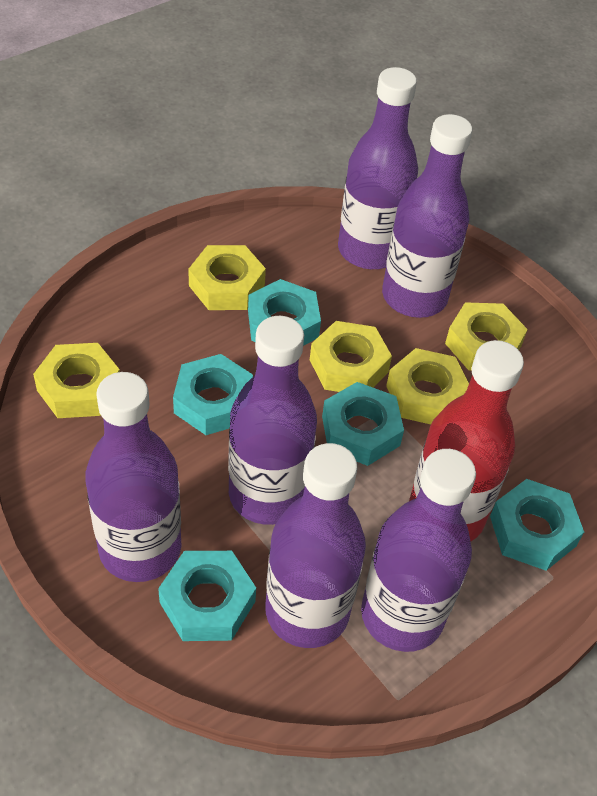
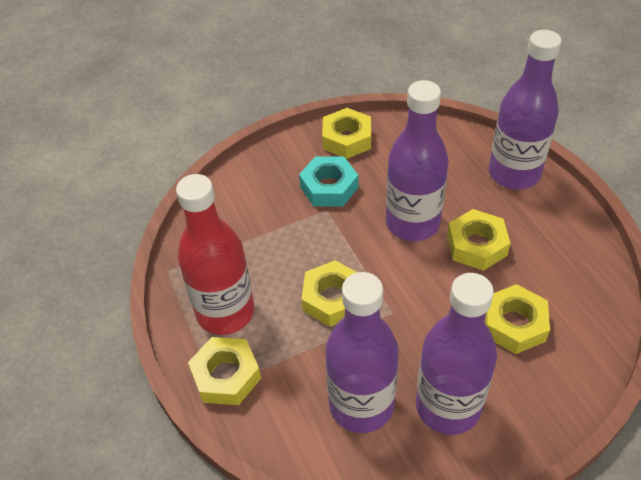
purple bottle: [85,372,182,582] [228,316,317,525] [265,443,366,648] [338,67,418,269] [361,449,476,652] [382,114,472,318] = 6 -> [325,272,399,433] [386,80,448,241] [416,273,497,435] [489,30,562,190] = 4
turquoise nut: [158,551,256,641] [173,354,253,435] [248,279,321,346] [322,382,404,466] [490,479,584,571] = 5 -> [299,156,358,207] = 1

